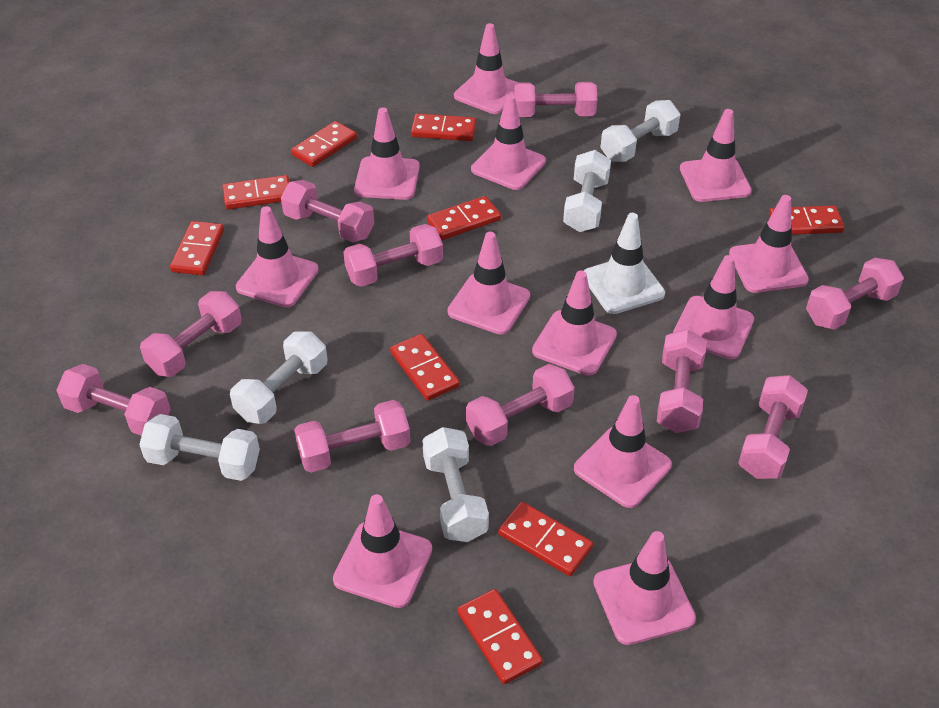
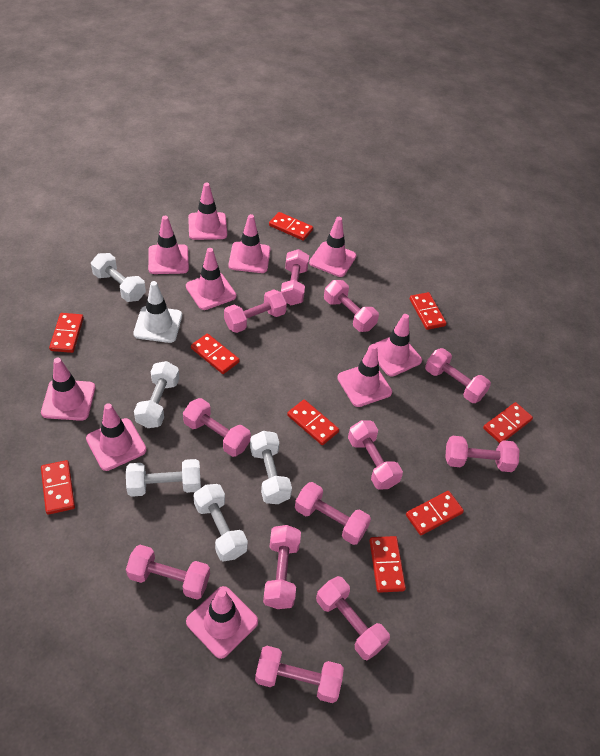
pink dumbbell: [56,364,171,436] [140,291,242,377] [281,180,374,242] [294,400,410,473] [343,224,443,287] [466,364,575,446] [514,82,597,117] [657,329,706,433] [738,375,808,479] [806,258,904,330] = 10 -> [126,545,210,600] [183,398,251,457] [224,289,287,333] [255,646,344,703] [263,525,301,609] [281,249,309,305] [295,482,371,545] [316,576,390,661] [324,280,379,332] [348,420,403,490] [425,348,491,403] [445,436,519,472] = 12
pink traffic cone: [236,206,319,307] [333,494,432,608] [354,107,420,200] [447,232,530,335] [454,23,519,114] [471,94,546,190] [532,270,617,376] [574,395,672,508] [593,531,696,645] [673,255,754,359] [680,109,752,202] [729,195,809,293] = 12 -> [41,358,95,421] [86,403,146,471] [148,216,189,274] [186,248,236,310] [186,586,258,659] [188,183,227,240] [228,214,270,273] [309,217,357,277] [337,344,392,407] [368,314,422,377] = 10

